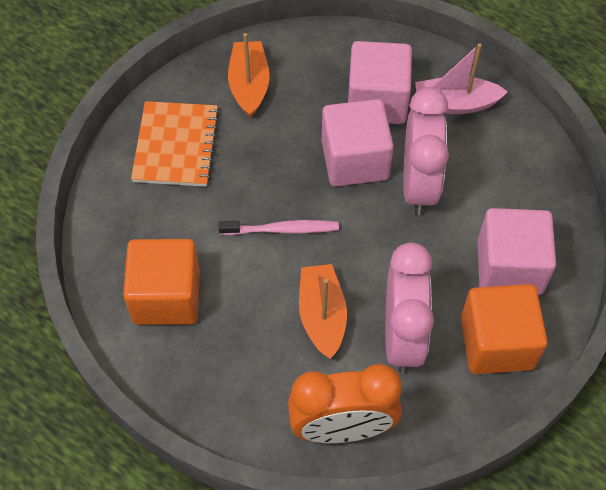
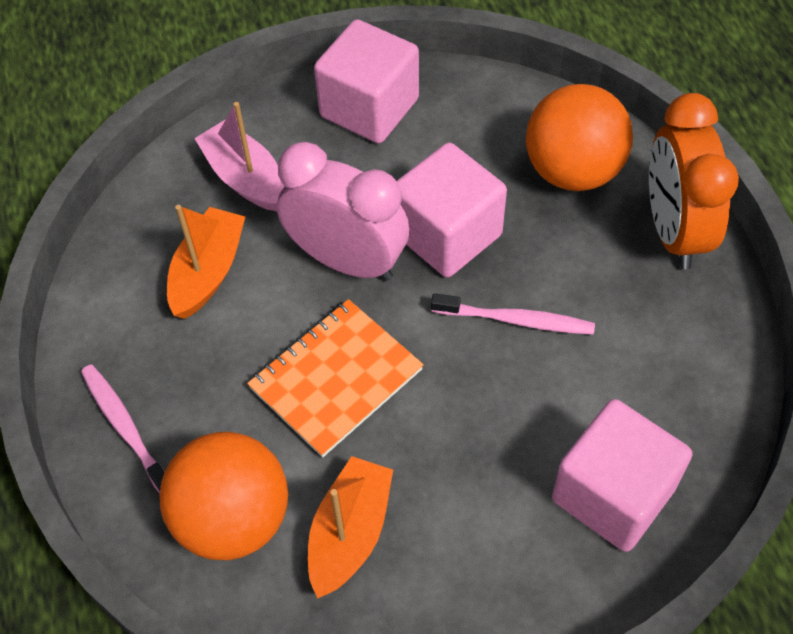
orange ball: none = 0 -> [159,432,288,560] [526,84,633,191] = 2
orange cube: [123,239,200,325] [461,284,548,374] = 2 -> none = 0
pink clock: [385,242,434,373] [403,87,449,215] = 2 -> [277,142,410,281] = 1
pink toothbrush: [219,220,339,235] = 1 -> [81,365,164,493] [431,293,595,335] = 2

